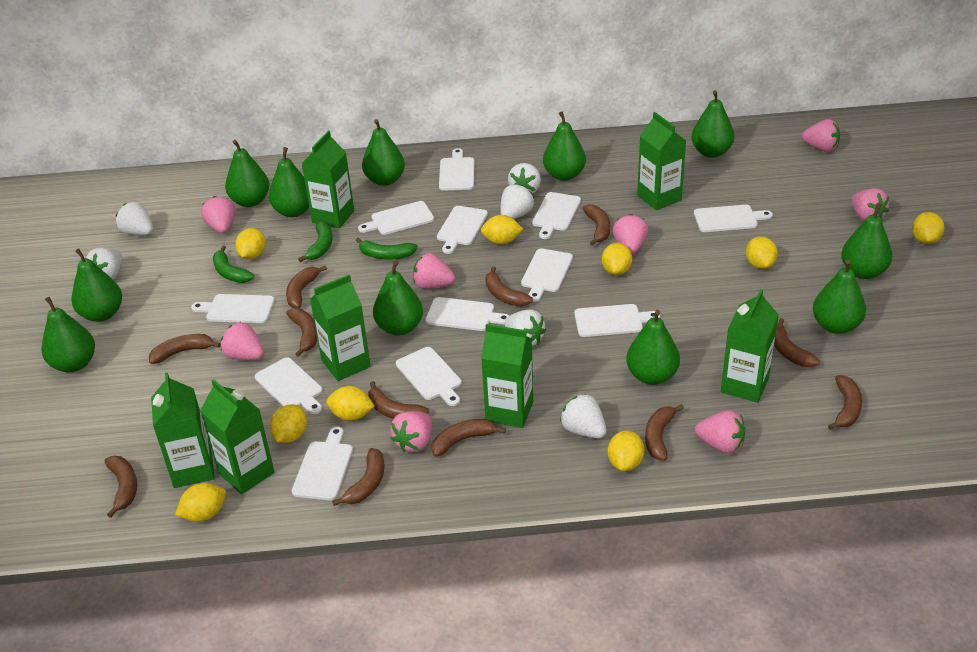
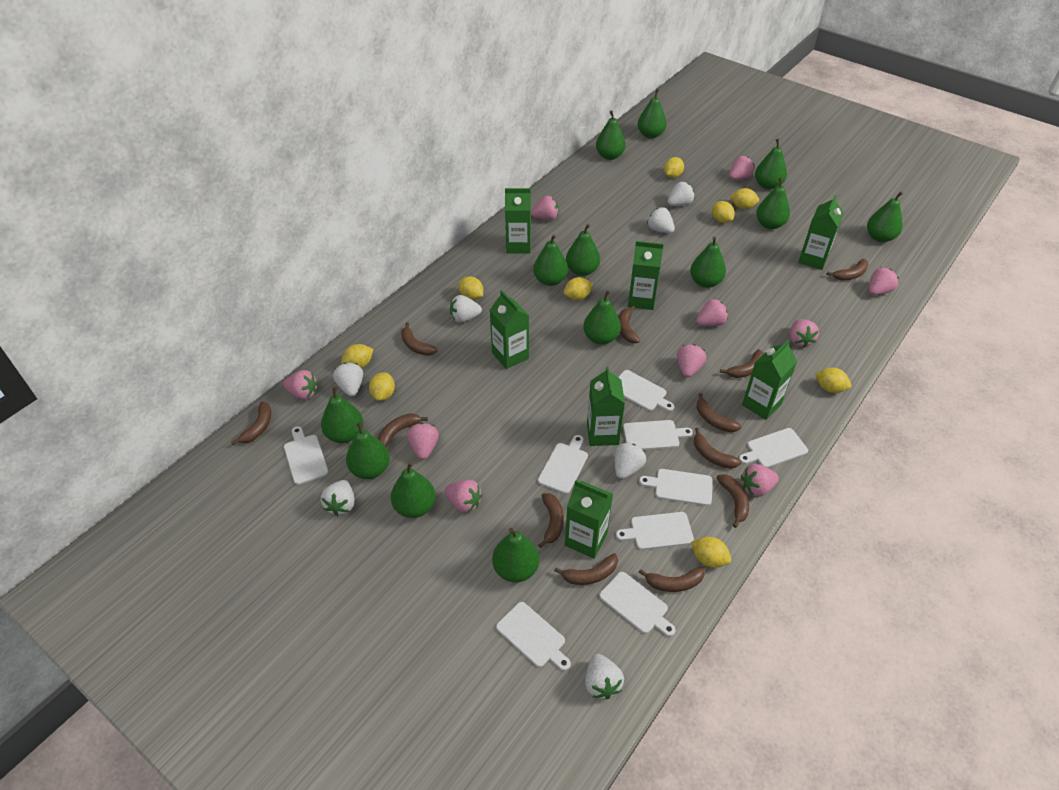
green banana: [213,246,254,283] [298,221,333,262] [356,238,418,259] = 3 -> none = 0
green pear: [42,297,95,372] [71,248,122,322] [225,140,270,207] [269,147,309,217] [362,119,405,186] [373,261,423,336] [543,112,586,181] [626,310,680,385] [691,90,734,158] [813,260,866,334] [841,203,892,279] = 11 -> [321,386,363,443] [346,422,390,479] [391,462,436,518] [492,528,539,582] [533,234,568,286] [566,224,600,276] [583,290,621,345] [596,111,626,160] [638,89,667,139] [690,237,726,288] [755,139,787,190] [756,177,790,229] [867,191,903,242] = 13
pink strawberry: [201,196,235,233] [221,322,264,360] [390,411,432,452] [413,253,455,289] [613,214,648,254] [695,410,745,453] [802,119,840,152] [851,188,889,221] = 8 -> [283,370,318,400] [407,423,439,460] [445,480,482,513] [531,196,559,220] [677,344,706,377] [696,299,728,326] [729,156,755,180] [741,464,779,497] [790,319,819,348] [869,267,899,295] = 10
white cutting board: [191,294,275,323] [255,357,323,414] [292,427,353,500] [358,201,434,235] [396,347,462,406] [425,297,509,331] [437,206,488,254] [439,148,474,191] [521,249,573,302] [532,192,581,239] [574,304,660,337] [694,205,773,232] = 12 -> [284,426,329,485] [496,602,571,671] [538,435,588,494] [599,572,676,637] [616,512,694,550] [618,370,675,411] [623,420,693,450] [639,469,713,506] [739,428,808,468] = 9
white strawberry: [85,248,123,279] [116,202,153,235] [501,184,534,219] [505,309,546,346] [508,163,541,194] [560,394,606,438] = 6 -> [321,480,355,516] [333,363,363,396] [450,295,482,323] [585,654,624,699] [615,442,646,479] [647,207,675,233] [668,182,694,206] = 7

